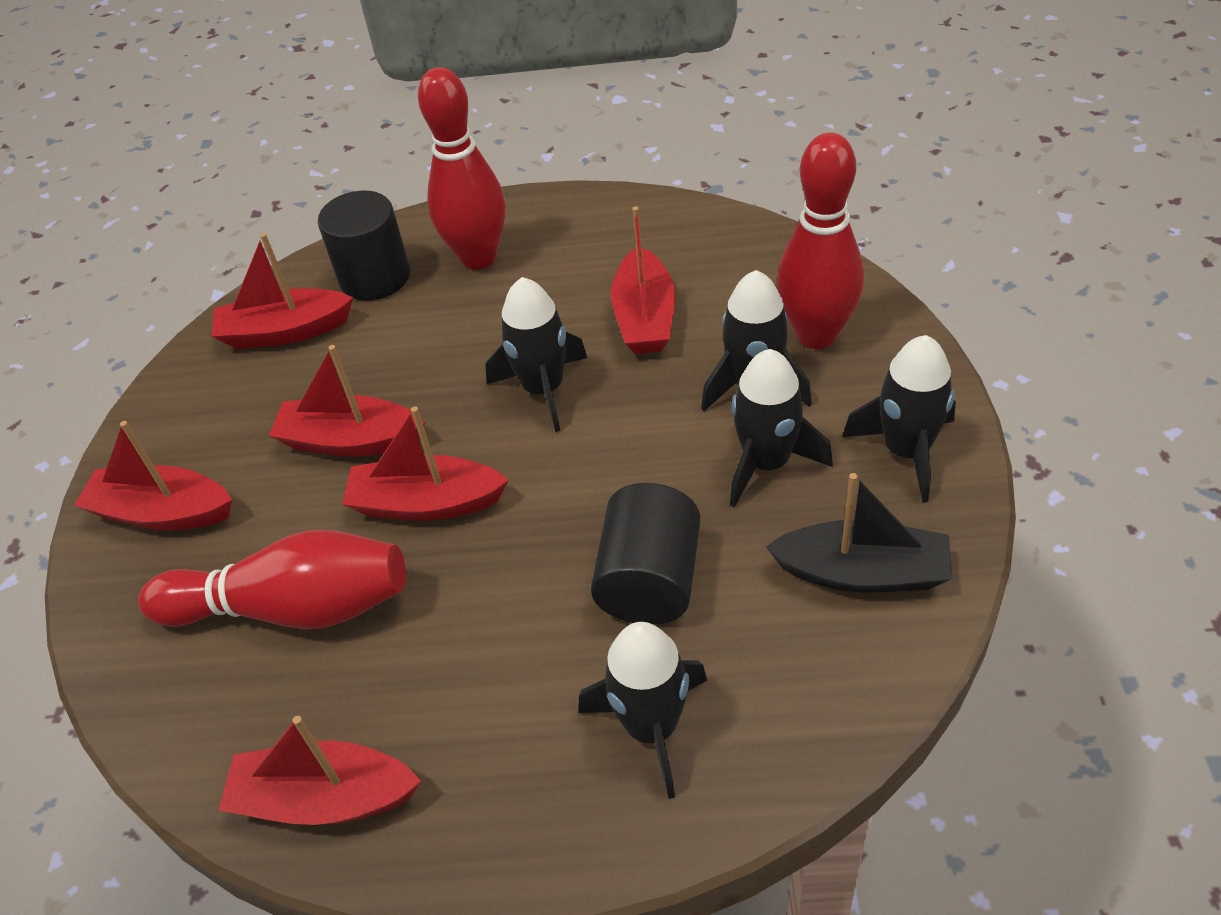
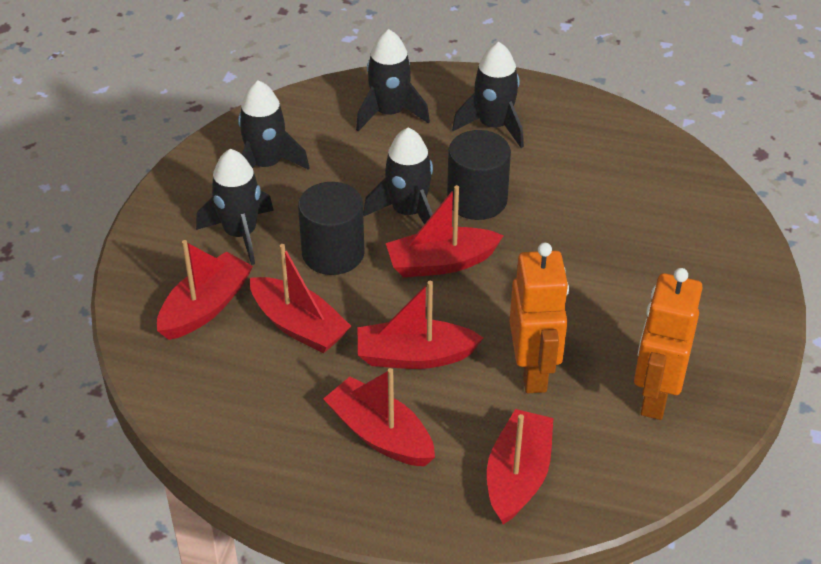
black boat: [766,473,952,593] = 1 -> none = 0
orange robot: none = 0 -> [510,243,569,393] [634,268,703,420] = 2
red bowling pin: [138,530,406,629] [418,67,506,270] [777,132,864,349] = 3 -> none = 0

